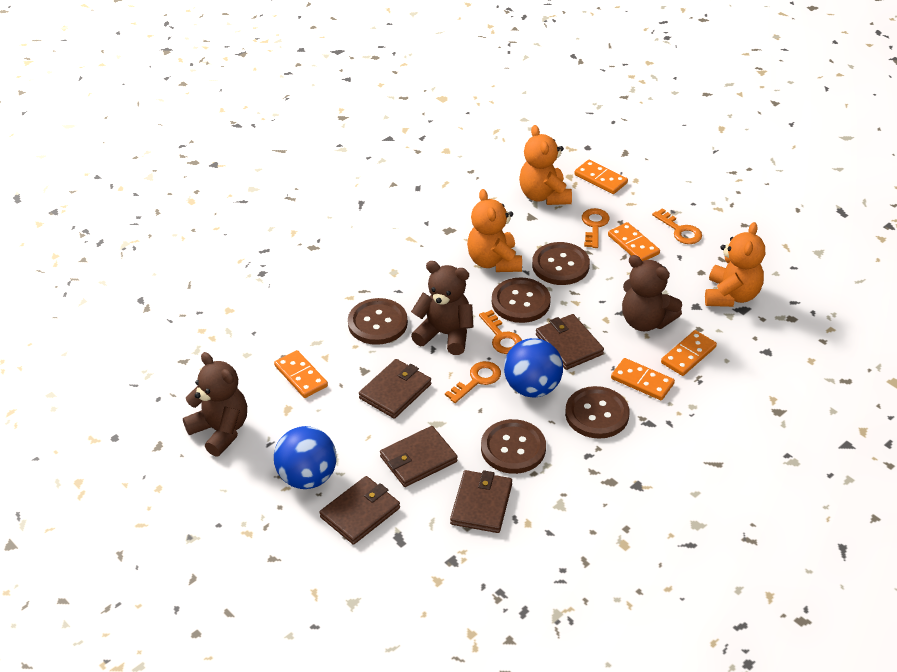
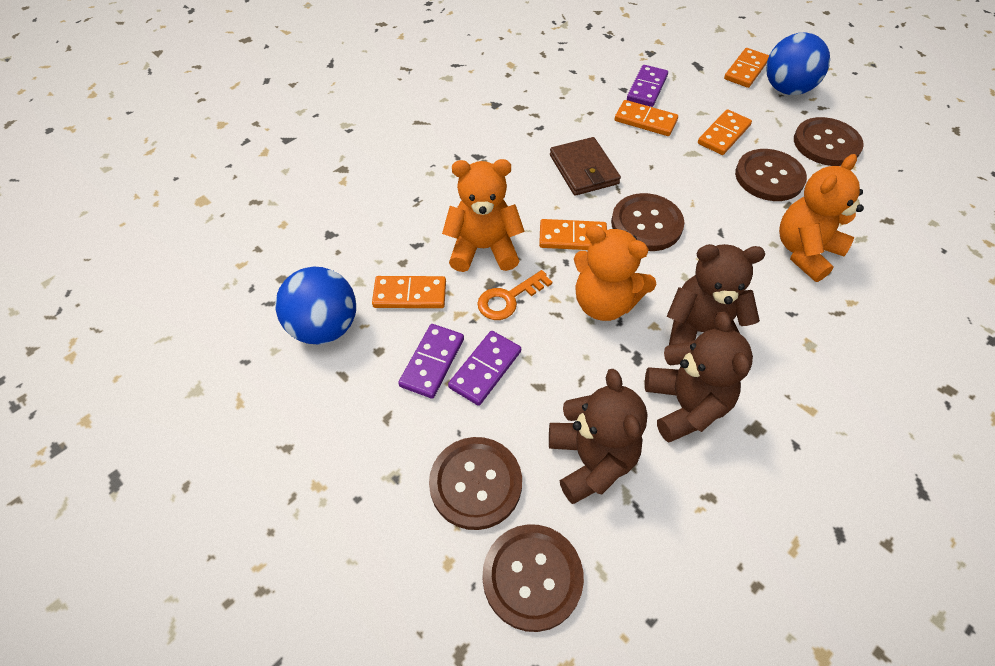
brown wallet: [319,476,400,545] [359,359,431,419] [380,426,458,487] [450,470,512,533] [536,314,604,370] = 5 -> [550,137,621,196] = 1
orange key: [445,361,501,403] [479,310,522,354] [582,208,609,248] [652,208,702,244] = 4 -> [477,270,552,320] = 1
purple domino: none = 0 -> [398,324,464,399] [448,331,521,406] [627,65,668,107] = 3

